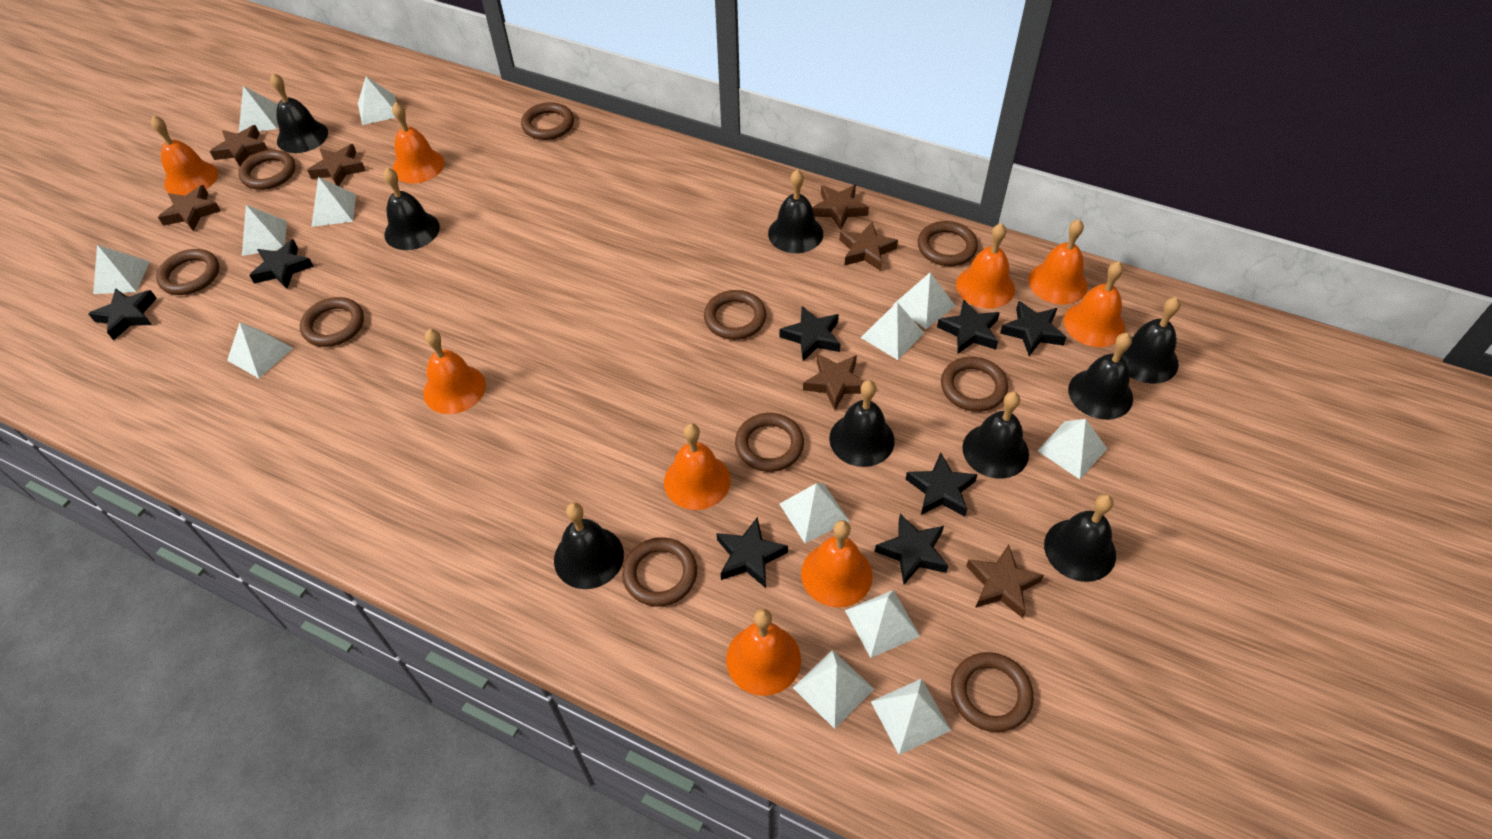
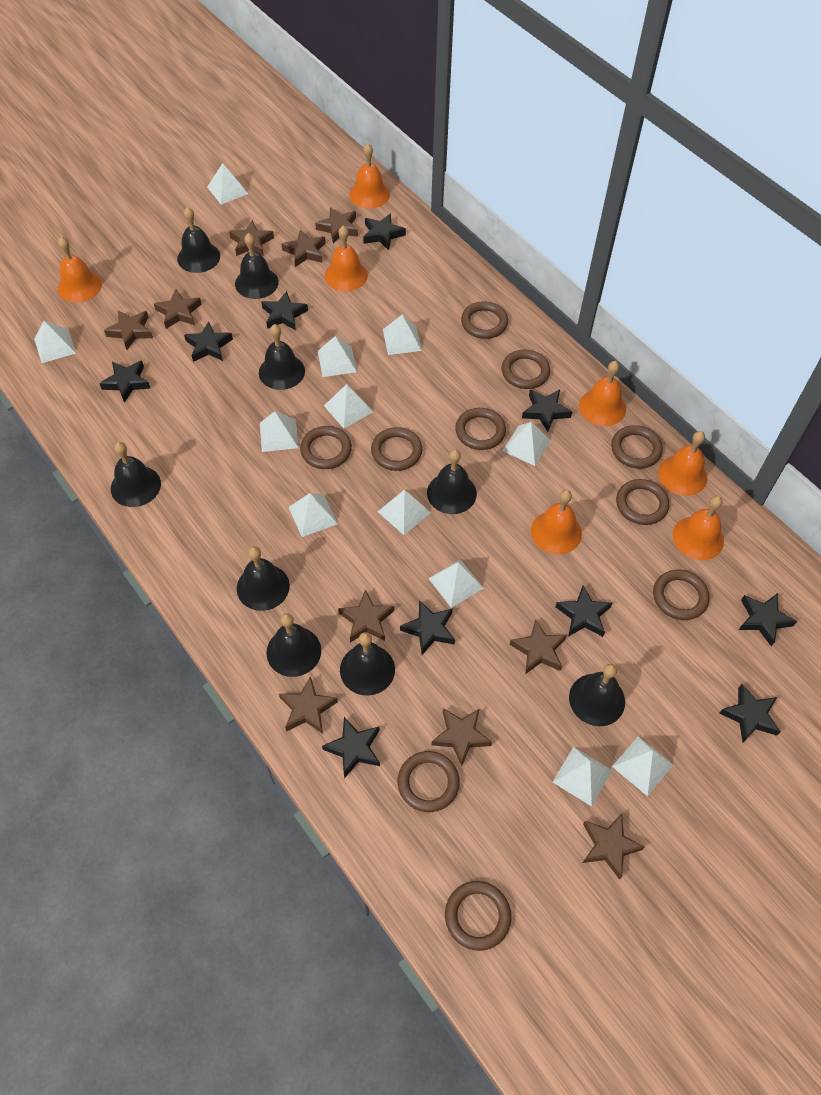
black star: [89,288,157,340] [249,239,314,289] [716,517,788,588] [780,306,840,361] [875,514,948,584] [905,452,978,517] [937,299,1000,353] [1000,301,1066,356] = 8 -> [99,360,150,403] [184,321,233,362] [262,291,308,330] [322,717,380,778] [363,213,406,250] [400,600,455,655] [522,390,572,432] [556,585,612,637] [719,684,781,742] [739,593,797,646] = 10
brown star: [158,185,221,231] [210,125,268,166] [307,144,366,186] [803,353,864,410] [812,185,869,230] [839,222,898,271] [966,544,1044,618] = 7 -> [104,310,153,350] [154,289,202,329] [229,220,274,256] [279,676,338,734] [282,229,326,267] [315,207,358,244] [338,589,394,643] [432,708,492,767] [510,619,567,673] [583,813,645,880] = 10
orange bell: [151,115,218,196] [392,102,445,183] [423,329,486,414] [664,423,730,510] [726,609,801,696] [801,520,873,607] [956,223,1015,309] [1028,219,1088,305] [1064,261,1125,347] = 9 -> [58,237,102,303] [325,226,368,291] [349,144,390,209] [531,490,582,554] [579,361,626,426] [658,431,707,496] [672,496,724,560] = 7
white pyramid: [93,245,150,294] [227,322,293,378] [239,86,278,132] [242,205,287,256] [311,177,356,227] [358,76,397,125] [780,483,850,543] [793,650,874,729] [845,590,920,658] [861,302,924,360] [871,679,951,755] [893,273,956,329] [1037,419,1107,479] = 13 -> [34,321,76,363] [207,163,248,205] [260,411,299,452] [289,493,338,537] [318,336,357,377] [324,384,373,428] [378,490,431,535] [383,314,422,355] [428,560,483,608] [502,422,551,466] [553,747,612,806] [612,736,673,796] = 12

